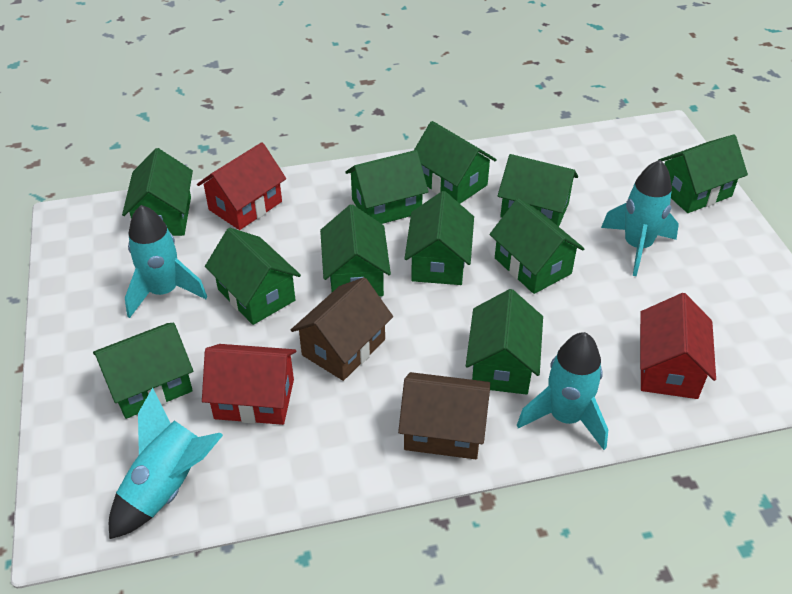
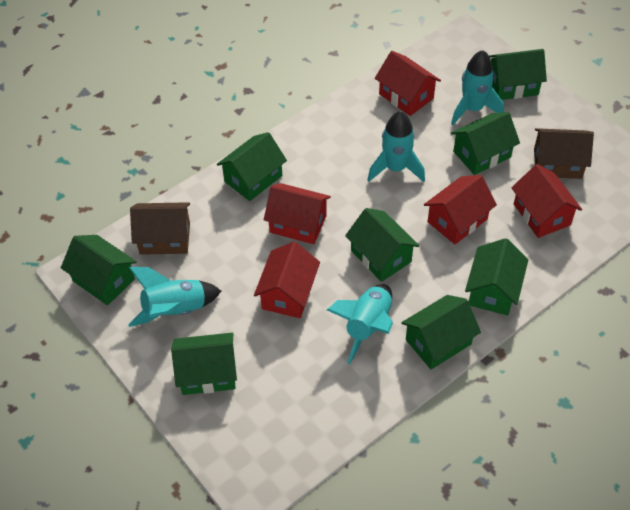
green house: [93,323,193,419] [122,148,193,236] [205,228,301,325] [320,204,391,297] [345,150,428,224] [404,191,474,285] [414,121,497,204] [466,289,543,395] [489,198,584,294] [498,154,578,227] [659,134,748,213] = 11 -> [61,235,137,305] [171,333,237,395] [217,132,287,201] [345,208,419,282] [401,295,481,369] [451,112,520,175] [465,238,528,316] [489,49,547,100] = 8
red house: [197,142,286,230] [202,344,296,425] [640,293,716,399] = 3 -> [254,242,320,318] [264,183,331,244] [375,51,441,116] [424,175,497,244] [511,164,582,238] = 5

